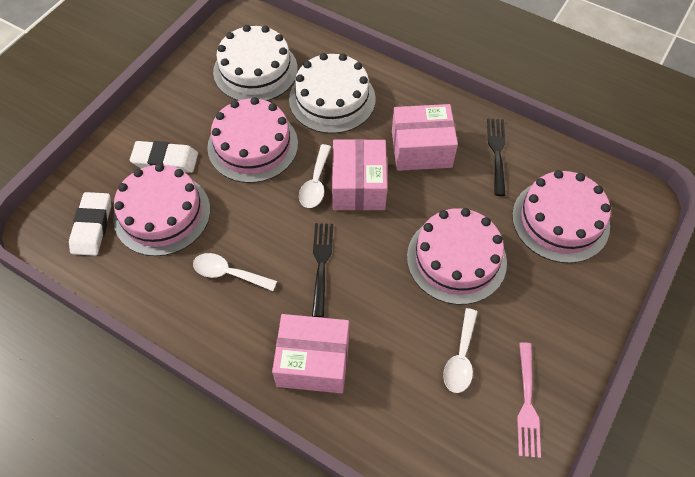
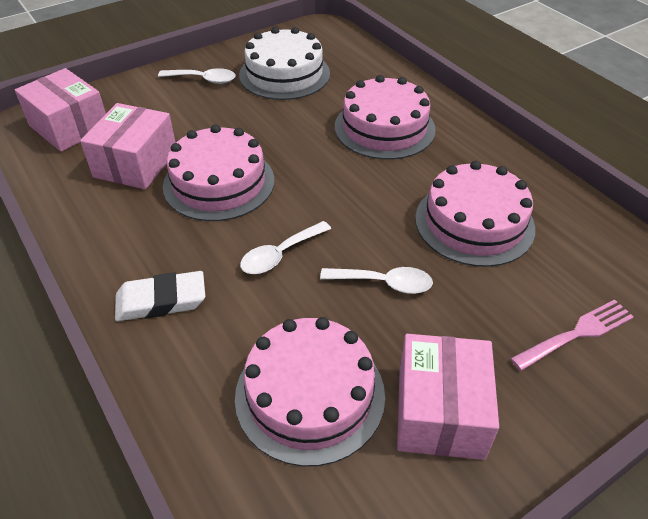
black fork: [312,223,333,317] [487,118,506,196] = 2 -> none = 0
white cake: [213,25,298,101] [289,53,376,134] = 2 -> [239,27,330,100] = 1
white eraser: [69,192,111,256] [130,141,198,173] = 2 -> [115,271,205,321] = 1

